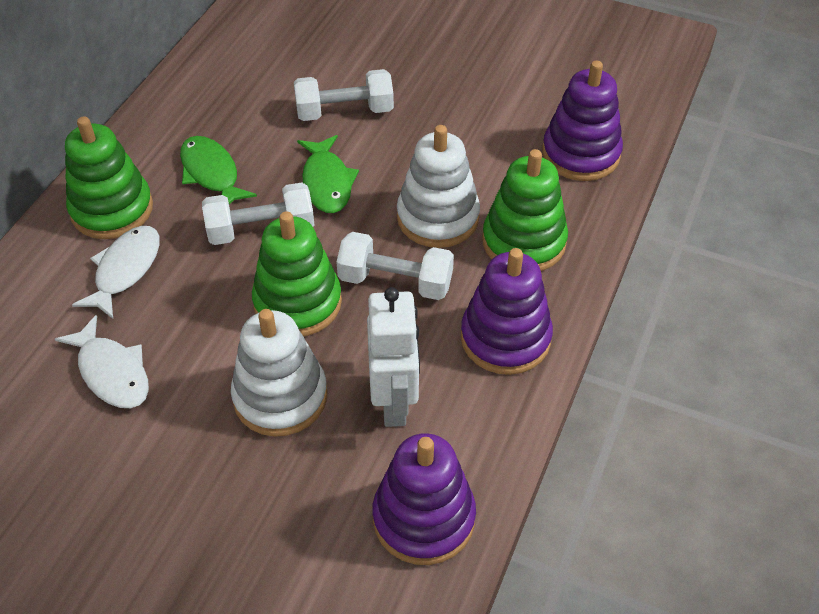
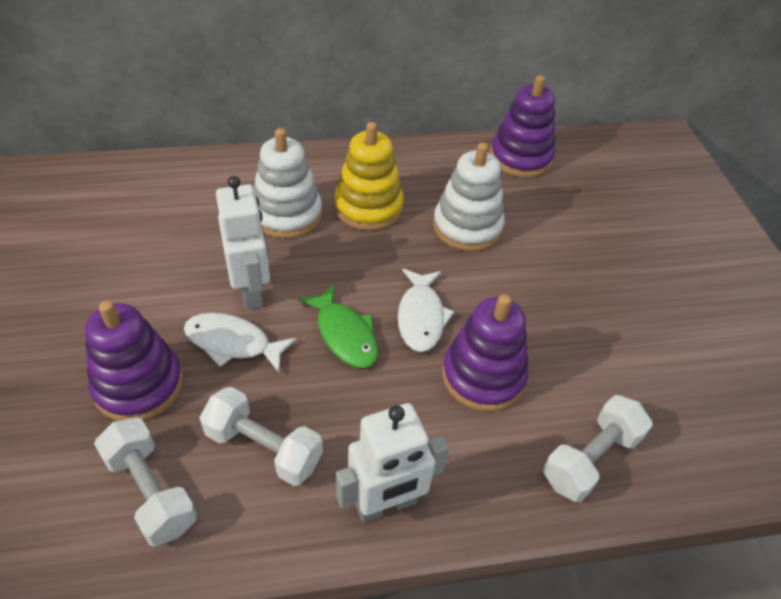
green fish: [180,136,257,204] [297,135,359,213] = 2 -> [298,284,378,368] = 1
green stacking toy: [65,116,153,239] [252,211,342,336] [482,149,568,271] = 3 -> none = 0
white robot: [367,287,420,427] = 1 -> [216,176,270,309] [336,403,449,523] = 2
yellow stacking toy: none = 0 -> [334,122,404,231] = 1

